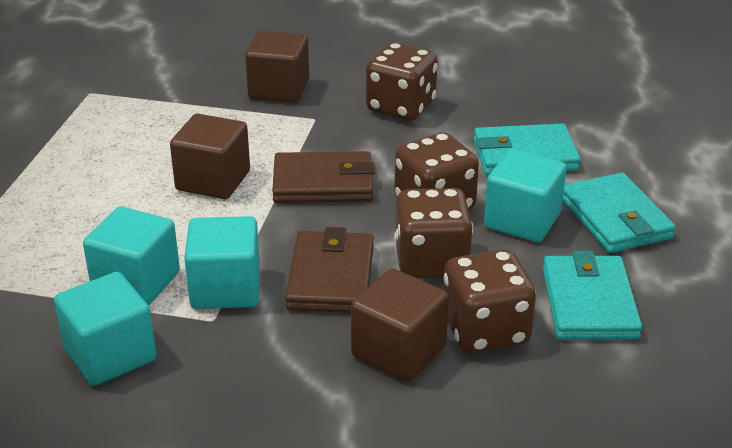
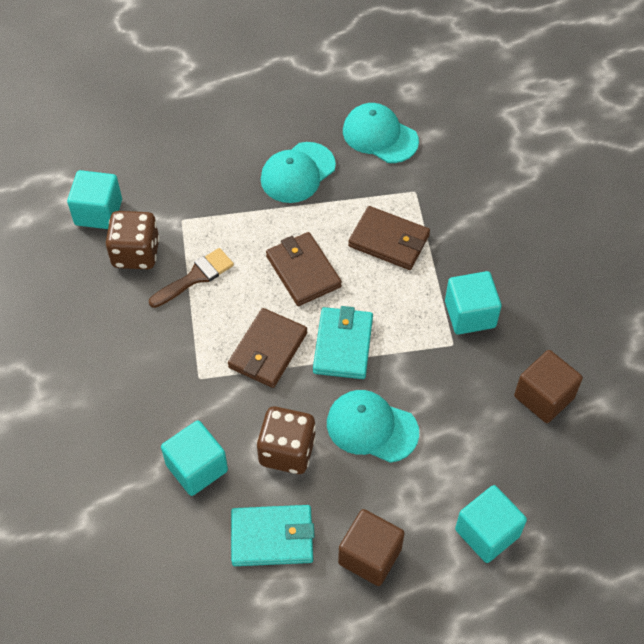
brown brush: none = 0 -> [149,248,234,308] = 1
brown cube: [170,114,250,199] [245,31,309,103] [351,268,449,382] = 3 -> [338,509,405,586] [514,350,583,423] = 2
brown dice: [366,43,438,121] [394,132,479,210] [394,188,473,278] [444,250,536,354] = 4 -> [106,211,160,269] [256,406,316,474] = 2
brown wallet: [272,151,375,203] [285,227,374,313] = 2 -> [228,308,307,388] [266,232,342,306] [348,206,430,270] = 3
turquoise cap: none = 0 -> [261,142,336,203] [327,390,419,463] [343,103,419,163] = 3
turquoise wallet: [474,124,580,175] [543,251,642,340] [563,173,676,253] = 3 -> [231,505,315,566] [313,306,373,379] = 2

